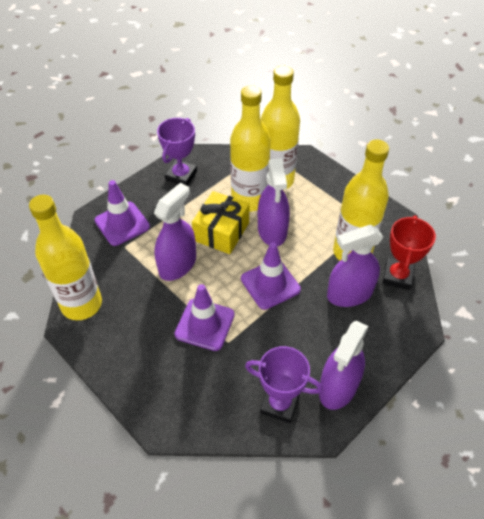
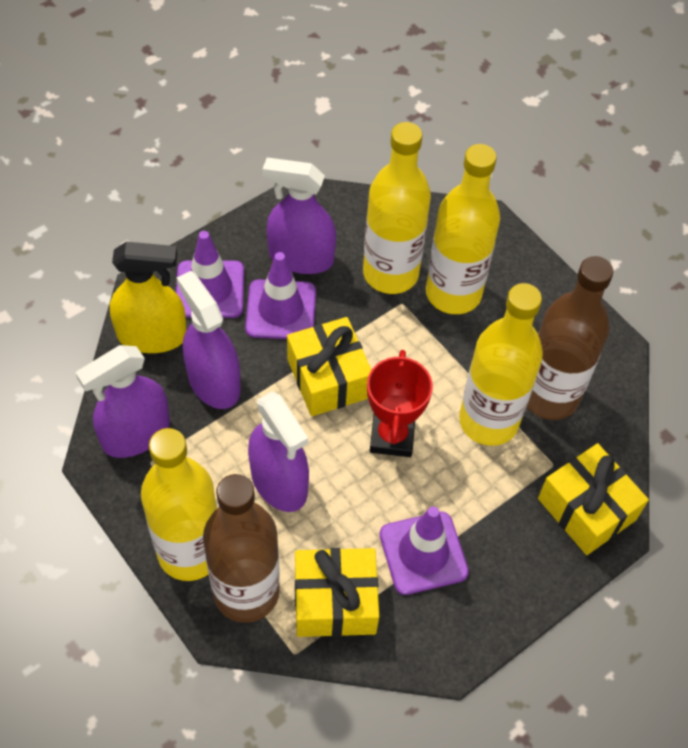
brown bottle: none = 0 -> [203,474,280,623] [527,256,613,420] = 2
purple trophy: [157,118,197,186] [245,346,323,423] = 2 -> none = 0
yellow gift: [192,191,249,254] = 1 -> [287,317,371,416] [295,548,379,637] [538,443,649,555] = 3
yellow spray bottle: none = 0 -> [110,242,186,353] = 1

